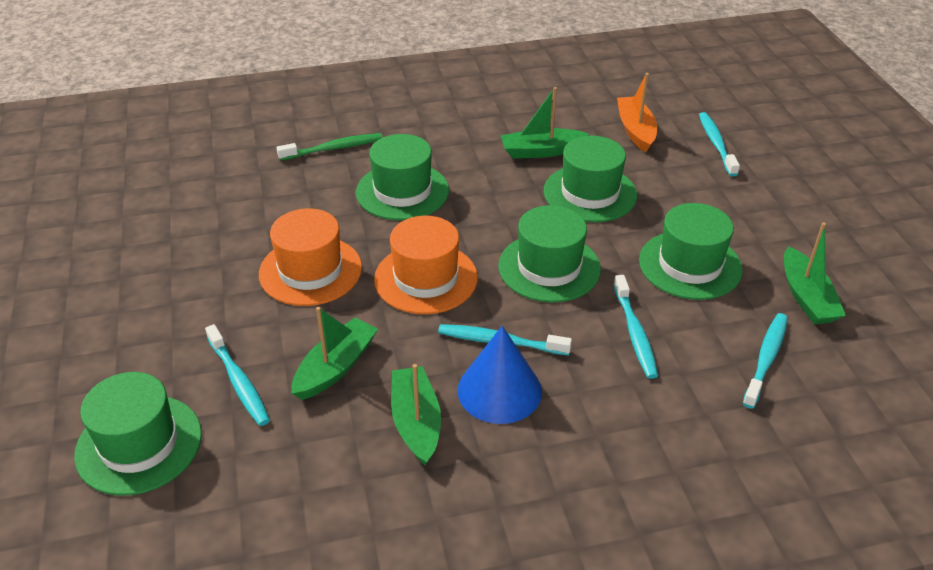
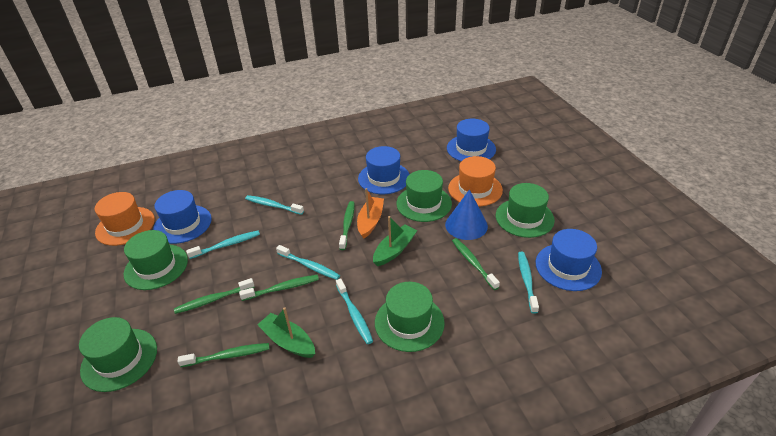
blue hat: none = 0 -> [153,190,212,244] [358,146,410,194] [447,119,496,161] [536,229,602,291] = 4
green boat: [291,307,378,400] [391,364,441,466] [500,87,589,158] [784,222,846,325] = 4 -> [257,307,315,358] [373,216,417,266] = 2
green toothbrush: [277,133,383,161] = 1 -> [174,278,255,314] [178,343,270,367] [239,275,319,301] [339,201,355,250] [452,238,500,290] = 5

